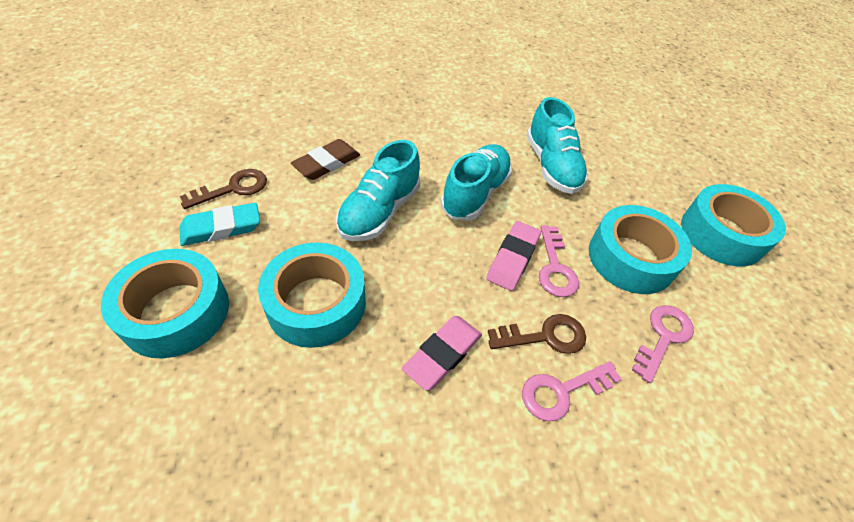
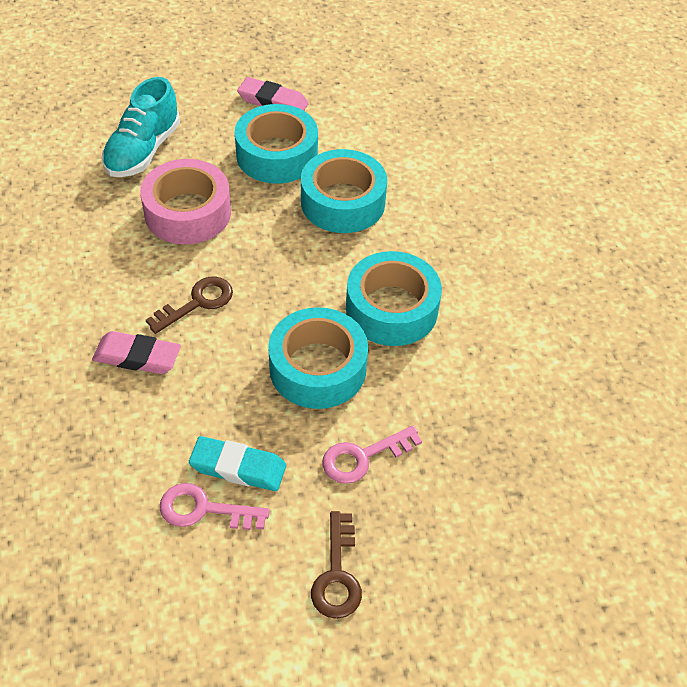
brown eraser: [291,139,360,180] = 1 -> none = 0
pink key: [522,361,622,421] [539,225,579,297] [632,305,694,383] = 3 -> [160,483,270,530] [323,426,422,484] = 2
pink tape: none = 0 -> [140,159,231,245] = 1
turquoise shoe: [336,140,420,241] [440,144,512,221] [526,97,589,194] = 3 -> [102,77,180,177] = 1

